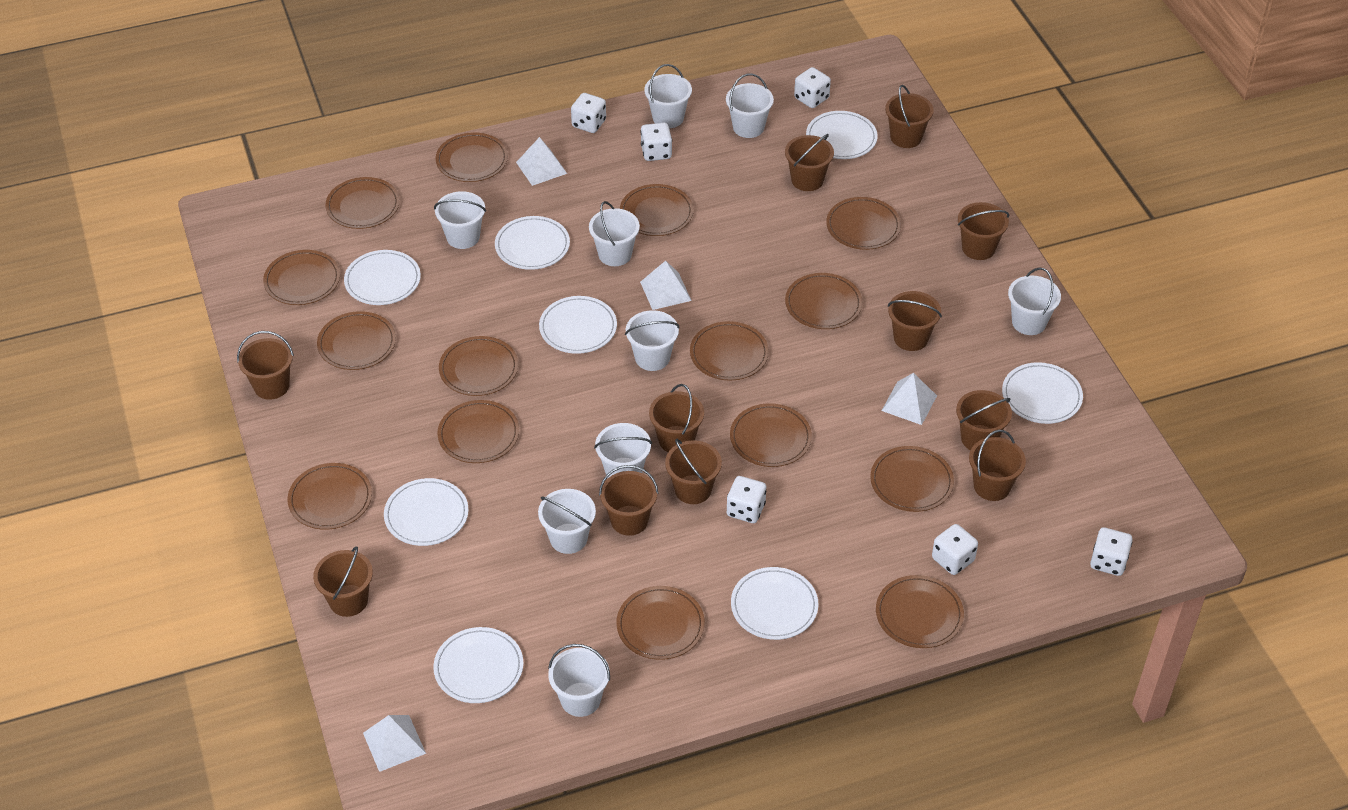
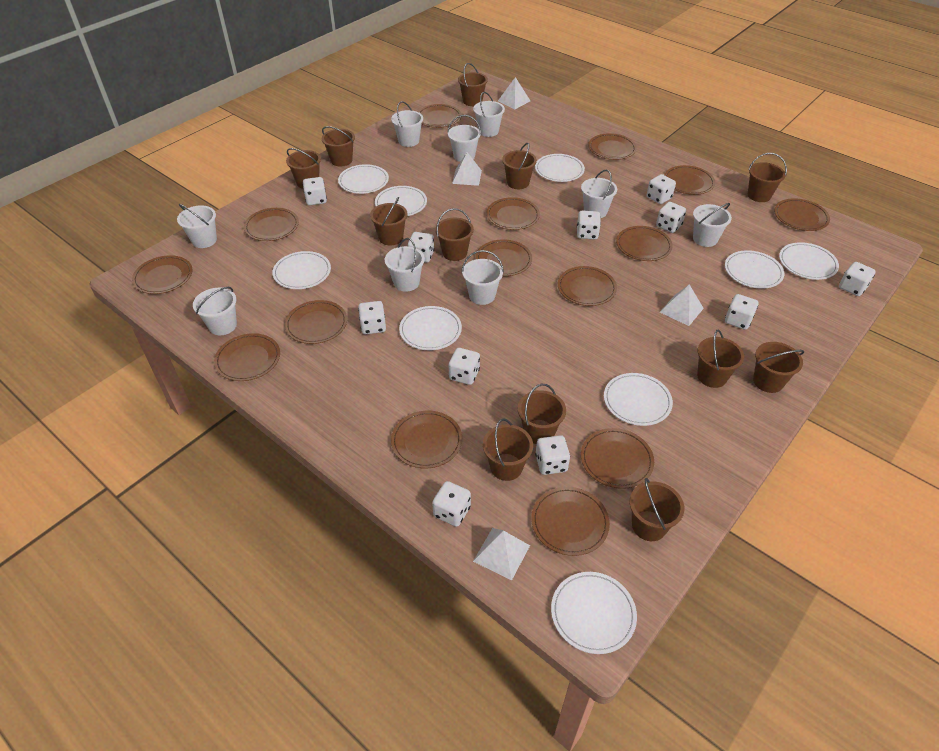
brown bucket: [237,331,294,400] [313,546,373,617] [599,465,659,536] [649,384,704,452] [665,439,722,504] [785,134,834,191] [885,85,934,148] [888,291,942,351] [956,390,1012,450] [958,202,1009,260] [969,430,1026,501] = 11 -> [286,148,321,189] [322,126,355,167] [370,197,408,246] [435,208,474,261] [458,63,488,106] [483,419,533,481] [502,143,537,189] [518,384,566,444] [630,478,684,541] [697,330,744,388] [748,153,787,202] [753,342,804,393] = 12
white dice: [571,93,606,133] [640,123,672,161] [727,476,766,523] [794,67,831,108] [932,524,978,575] [1090,527,1132,576] = 6 -> [303,177,327,205] [358,301,386,334] [408,232,434,263] [432,481,471,527] [449,348,480,385] [535,435,570,475] [577,211,601,239] [647,174,676,204] [656,202,686,233] [725,294,758,330] [839,262,876,296] = 11
white plate: [344,250,421,305] [384,478,469,546] [433,627,523,703] [495,216,570,270] [539,296,617,354] [731,567,818,640] [806,111,878,159] [1002,362,1083,424] = 8 -> [272,251,331,289] [338,164,389,194] [375,186,427,216] [399,306,462,350] [535,154,585,182] [551,572,637,654] [604,373,673,426] [725,250,784,288] [779,242,839,280] = 9

